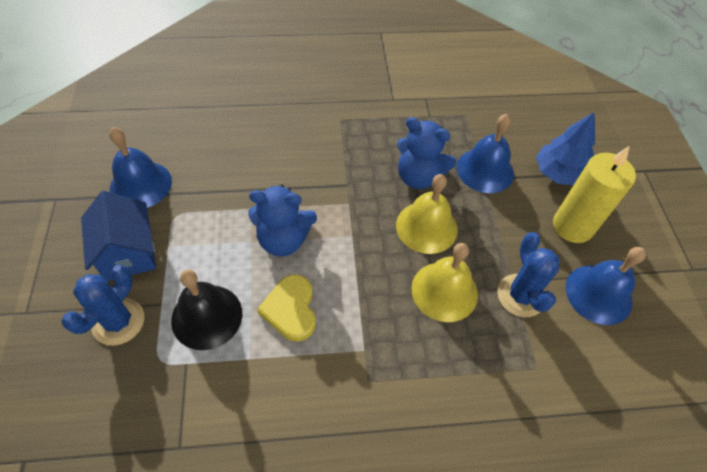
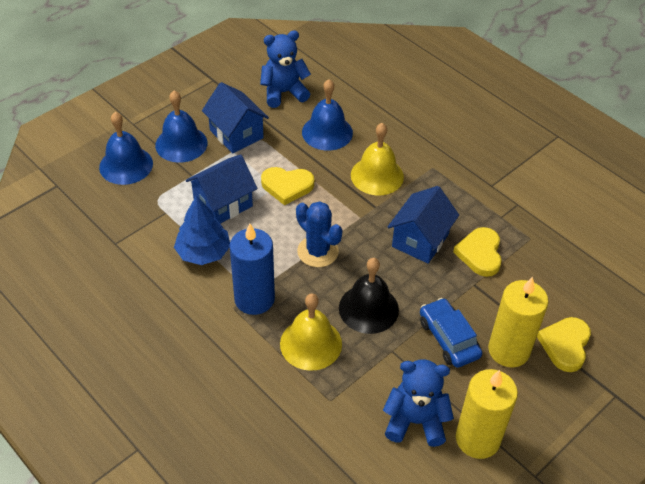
blue cactus: [61,265,144,345] [497,232,560,317] = 2 -> [296,201,343,267] = 1
blue candle: none = 0 -> [229,223,275,315] = 1
blue car: none = 0 -> [420,298,482,368] = 1
blue house: [81,191,156,281] = 1 -> [186,154,258,224] [202,82,269,153] [388,186,459,264] = 3
yellow candle: [553,146,636,243] = 1 -> [456,369,518,459] [488,277,548,368] = 2
yellow heart: [257,274,316,341] = 1 -> [261,167,314,205] [453,227,502,277] [537,317,591,372] = 3

